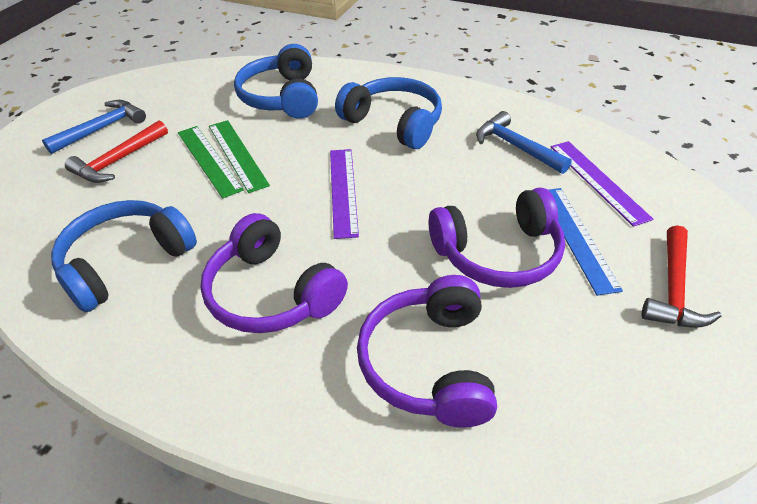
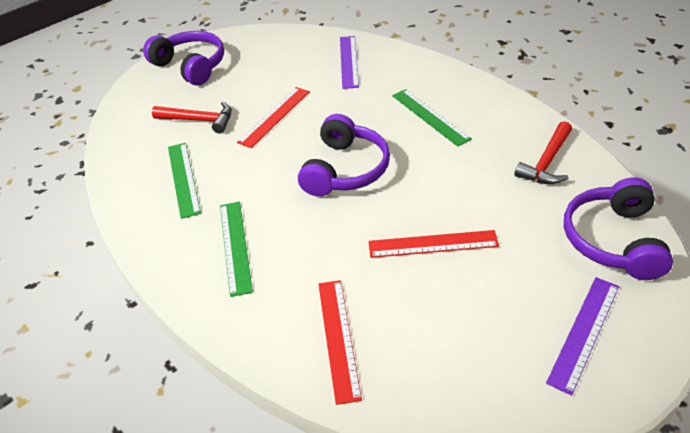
blue hammer: [42,100,146,154] [476,111,572,174] = 2 -> none = 0
blue headphones: [51,200,197,312] [234,44,318,119] [335,77,442,149] = 3 -> none = 0
blue ruler: [549,188,623,296] = 1 -> none = 0
green ruler: [178,126,244,199] [209,120,270,193] = 2 -> [168,143,201,219] [220,202,253,297] [392,89,472,146] = 3
red ruler: none = 0 -> [237,87,310,148] [318,280,362,405] [368,230,499,258] = 3

